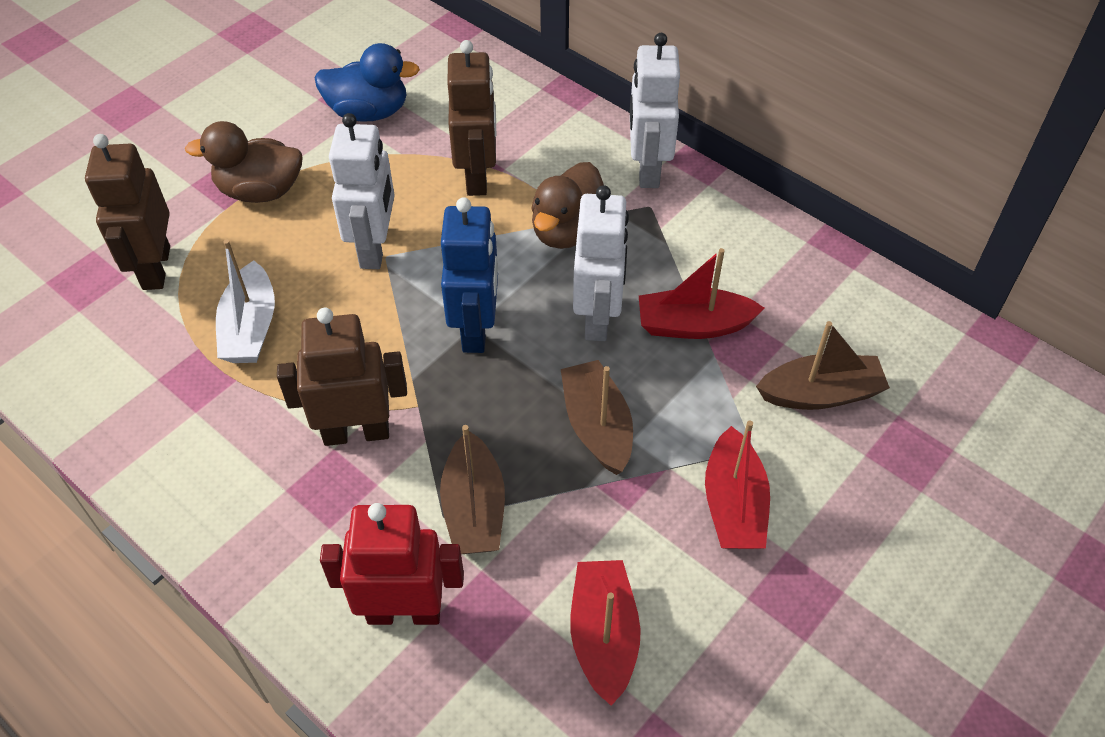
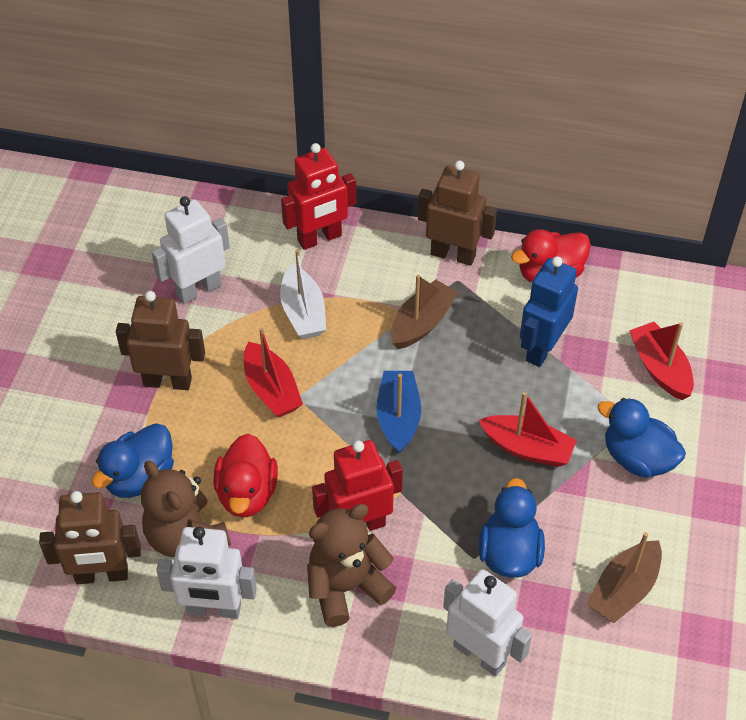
blue boat: none = 0 -> [376,371,421,454] = 1
blue duck: [315,43,420,122] = 1 -> [92,423,174,498] [479,478,545,578] [597,398,686,478] = 3
brown boat: [440,425,505,554] [561,360,633,475] [756,321,890,410] = 3 -> [391,275,459,349] [587,532,662,623] = 2
brown duck: [185,121,303,203] [531,162,604,249] = 2 -> none = 0
brown teddy bear: none = 0 -> [141,460,231,557] [307,504,396,627] = 2
red duck: none = 0 -> [213,434,278,518] [511,229,591,283] = 2
red robot: [320,503,464,625] = 1 -> [281,143,356,250] [312,440,403,531] = 2

